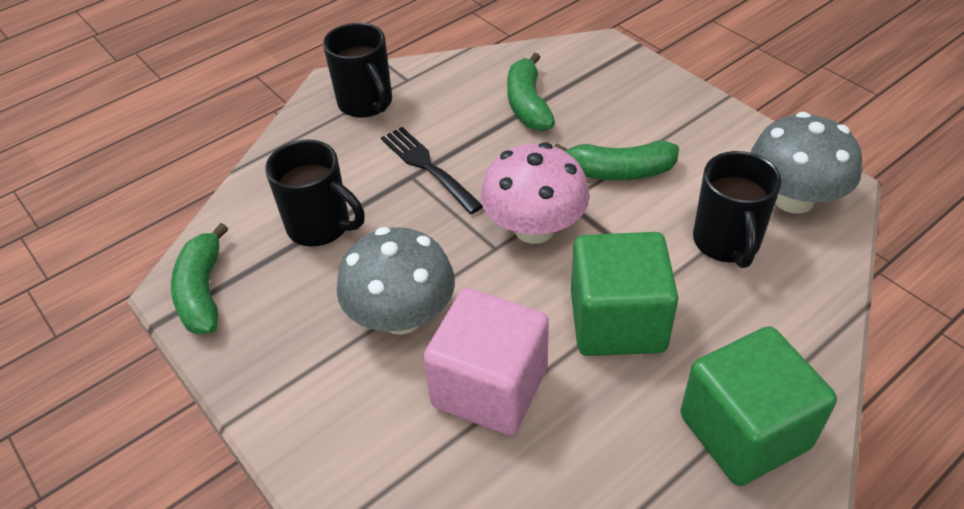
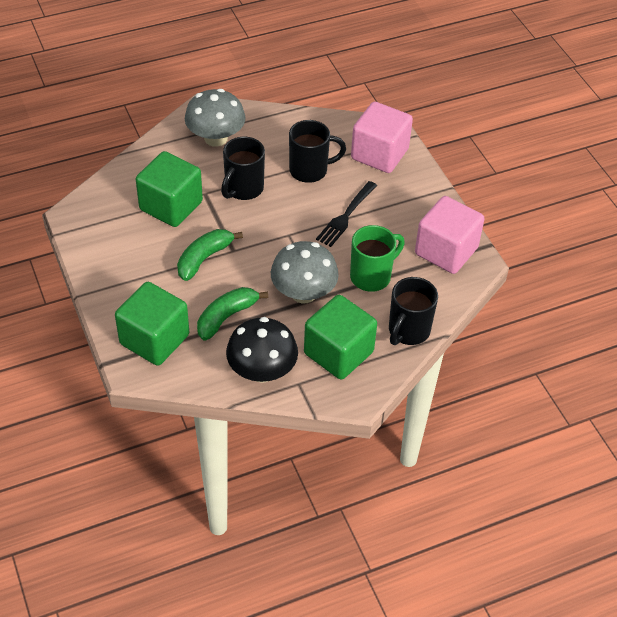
black mushroom: none = 0 -> [226,317,298,383] = 1
green banana: [171,223,228,335] [507,52,555,131] [554,141,679,180] = 3 -> [177,229,243,281] [197,287,268,341] = 2
green cube: [571,232,678,356] [680,326,837,486] = 2 -> [115,282,189,366] [136,151,203,227] [304,295,377,380] = 3
green mug: none = 0 -> [350,225,405,292] = 1
pink cube: [423,288,549,435] = 1 -> [351,102,413,173] [415,196,485,274] = 2
pink mushroom: [481,142,590,244] = 1 -> none = 0

